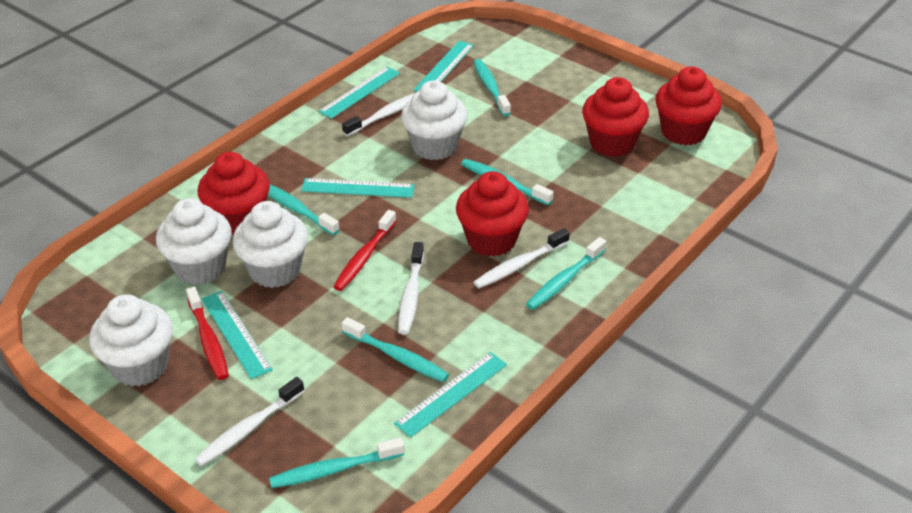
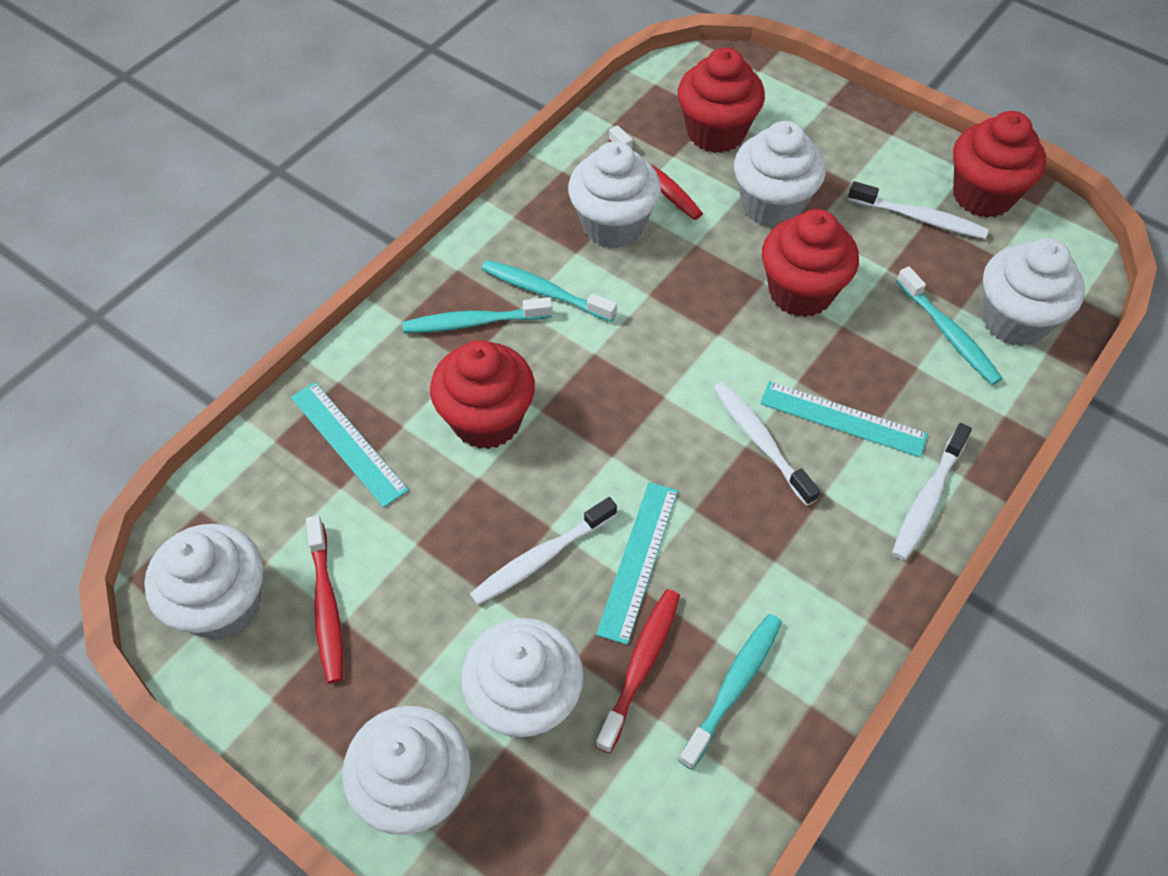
red toothbrush: [186,286,229,380] [333,210,396,291] = 2 -> [306,515,343,683] [595,589,680,753] [609,125,703,220] = 3
turquoise ruler: [201,291,273,379] [301,178,415,198] [318,67,400,119] [394,352,507,437] [414,41,474,92] = 5 -> [291,382,409,508] [596,482,678,645] [760,381,928,458] = 3
turquoise toothbrush: [268,185,340,235] [269,437,405,488] [342,317,449,382] [461,159,554,205] [473,59,511,116] [526,237,606,310] = 6 -> [402,297,553,333] [481,260,617,322] [678,614,782,770] [896,266,1003,385] = 4
white cupcake: [89,294,173,387] [156,198,232,285] [232,201,308,288] [401,81,468,160] = 4 -> [144,524,263,640] [342,706,471,835] [461,618,584,739] [568,141,661,248] [734,121,826,228] [982,238,1085,347] = 6

